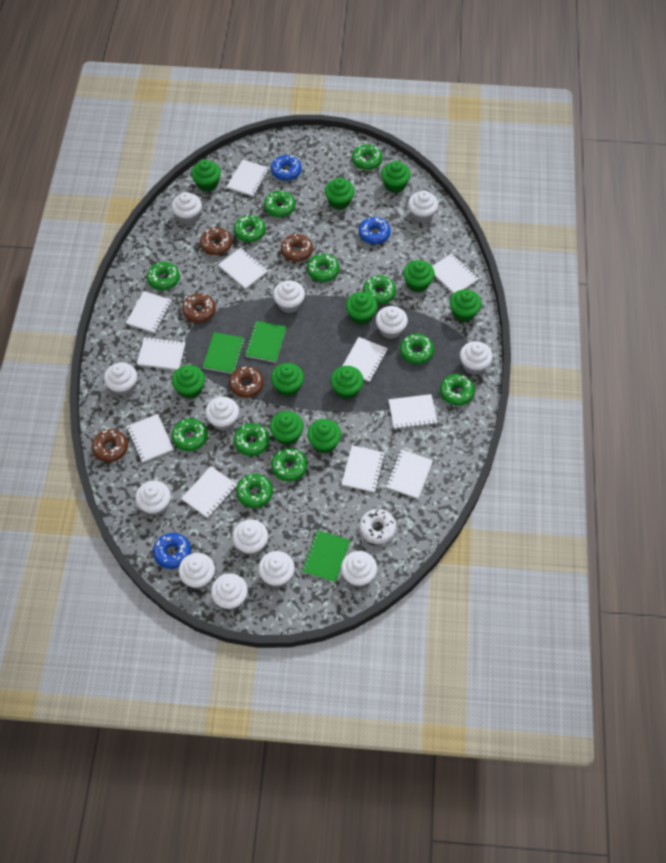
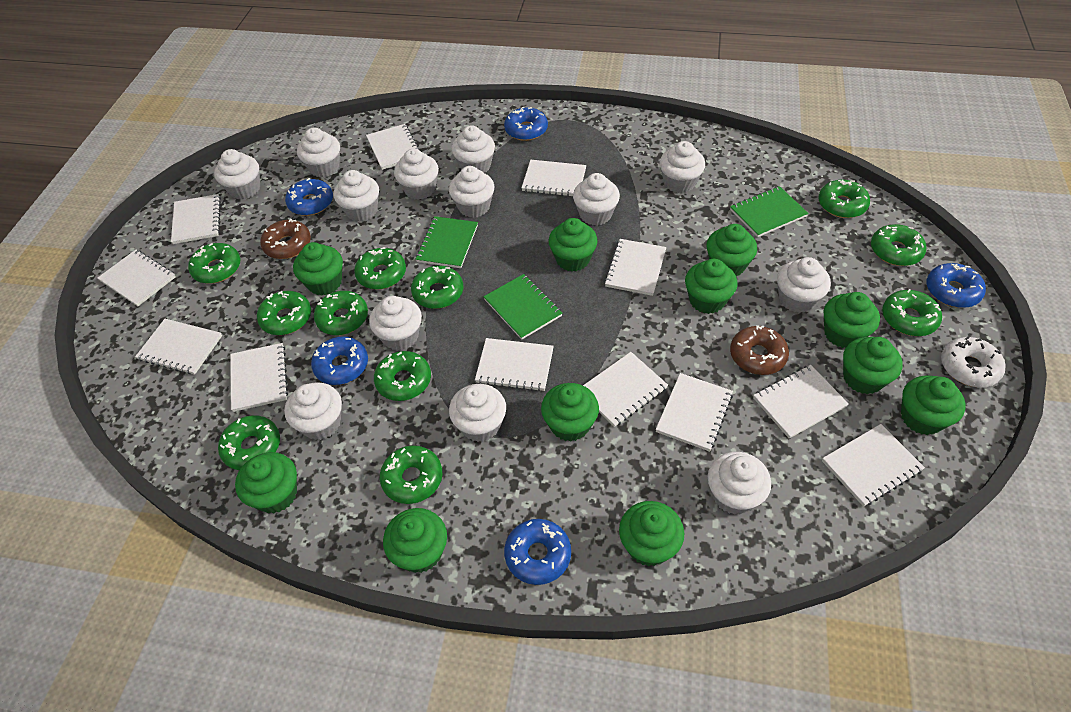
blue donut: [153,533,191,569] [271,155,302,181] [359,217,391,244] = 3 -> [285,178,333,216] [311,336,368,385] [504,107,548,141] [504,519,571,585] [927,263,986,308] = 5
brown donut: [92,429,128,462] [182,293,216,323] [200,228,232,255] [229,366,264,398] [281,234,313,262] = 5 -> [260,219,311,259] [730,325,789,375] = 2
green donut: [147,262,180,290] [172,418,208,451] [234,215,266,242] [234,423,270,456] [236,474,273,508] [264,191,295,217] [271,448,307,482] [307,254,339,282] [352,144,383,170] [363,275,396,304] [400,334,434,364] [440,374,475,405] = 12 -> [188,243,240,284] [218,415,280,470] [257,291,311,335] [314,291,368,335] [354,247,406,290] [374,351,431,401] [380,445,442,504] [411,266,463,309] [818,180,870,218] [871,224,926,266] [882,289,942,336] = 11
white notebook: [126,291,172,333] [126,414,174,463] [137,337,185,370] [181,466,237,518] [218,248,268,289] [227,160,269,197] [342,445,385,493] [343,337,388,382] [386,449,433,499] [388,394,437,429] [432,253,478,294] = 11 -> [97,250,176,306] [135,319,222,375] [171,194,221,244] [230,343,288,412] [366,124,420,170] [475,338,554,391] [521,160,586,196] [583,352,668,427] [604,239,666,296] [655,373,733,452] [753,365,849,438] [822,424,925,507] = 12

